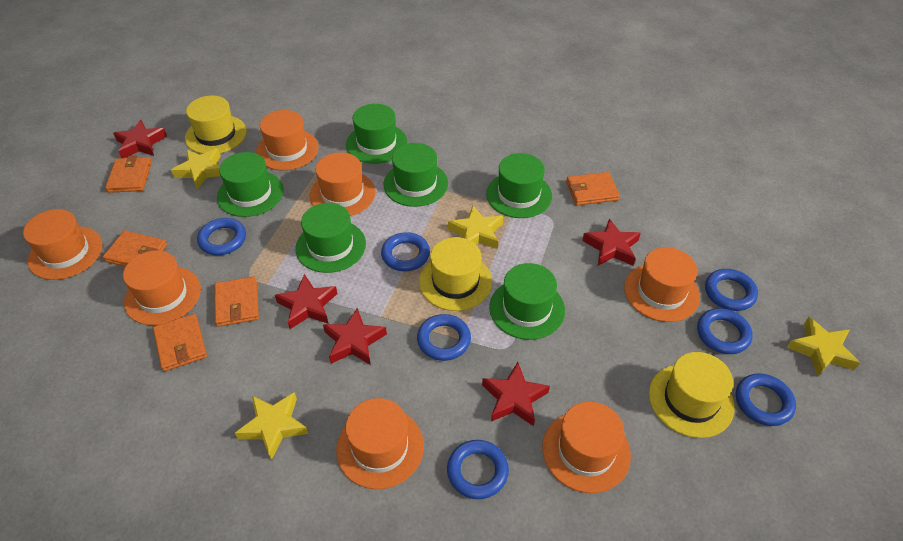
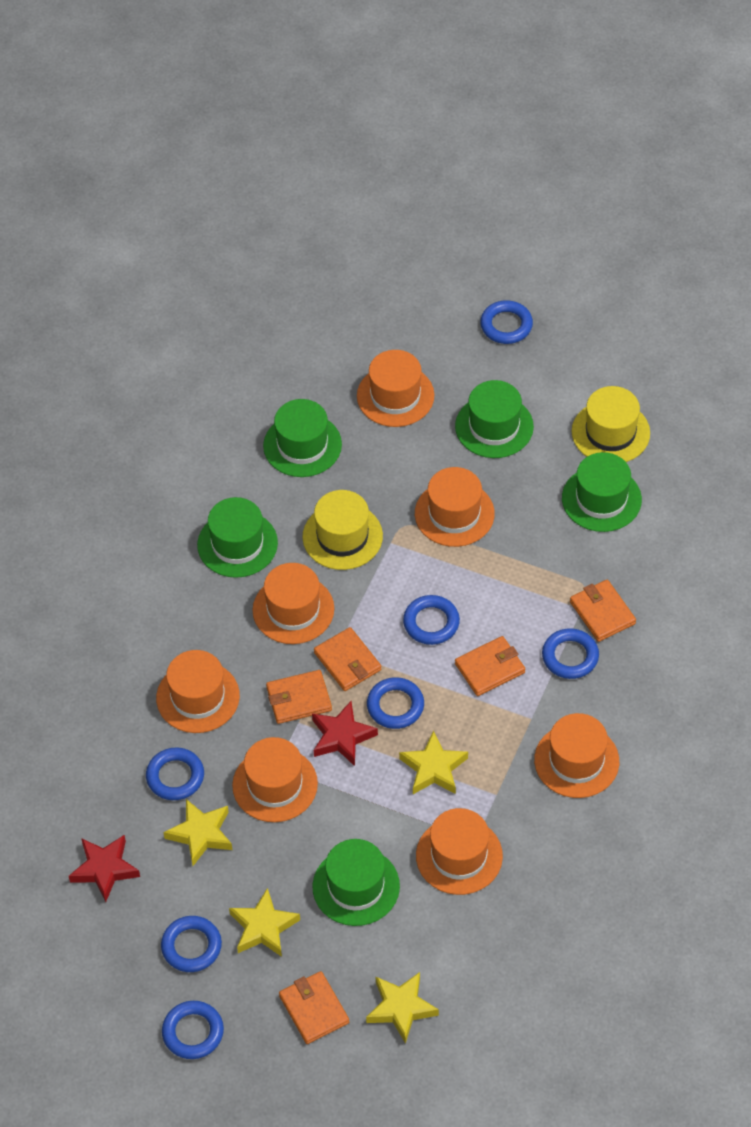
green hat: [217,152,284,217] [295,203,366,273] [346,104,407,164] [383,143,448,207] [486,153,552,218] [489,263,565,340] = 6 -> [197,497,278,578] [263,399,342,477] [312,839,400,926] [455,380,534,458] [562,452,642,532] = 5
red star: [113,120,167,158] [275,274,337,329] [323,308,387,365] [482,362,550,426] [582,218,641,266] = 5 -> [69,835,140,902] [312,701,378,766] = 2
yellow hat: [185,95,247,154] [419,237,492,311] [649,352,734,438] = 3 -> [302,490,383,570] [571,386,650,462] = 2

